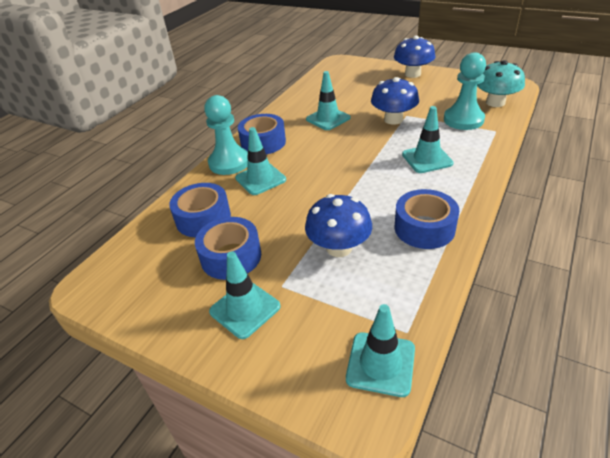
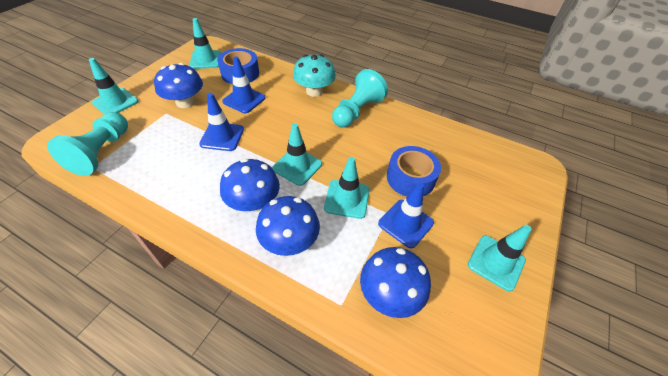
blue mushroom: [305,194,372,257] [371,77,419,125] [394,36,435,78] = 3 -> [154,63,203,108] [220,158,280,212] [256,196,320,256] [360,247,431,318] = 4
blue tape: [169,183,231,237] [195,217,261,280] [238,114,286,155] [394,189,459,249] = 4 -> [217,48,259,84] [387,146,441,197] = 2
blue traffic cone: none = 0 -> [199,93,244,151] [222,57,266,113] [378,183,434,248] = 3

